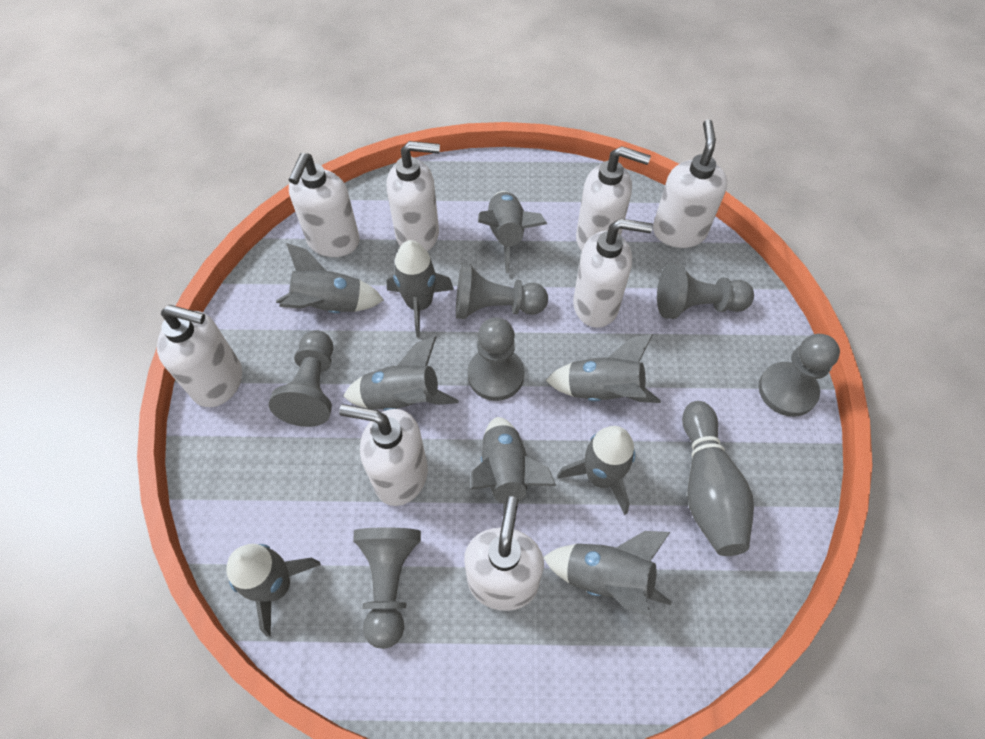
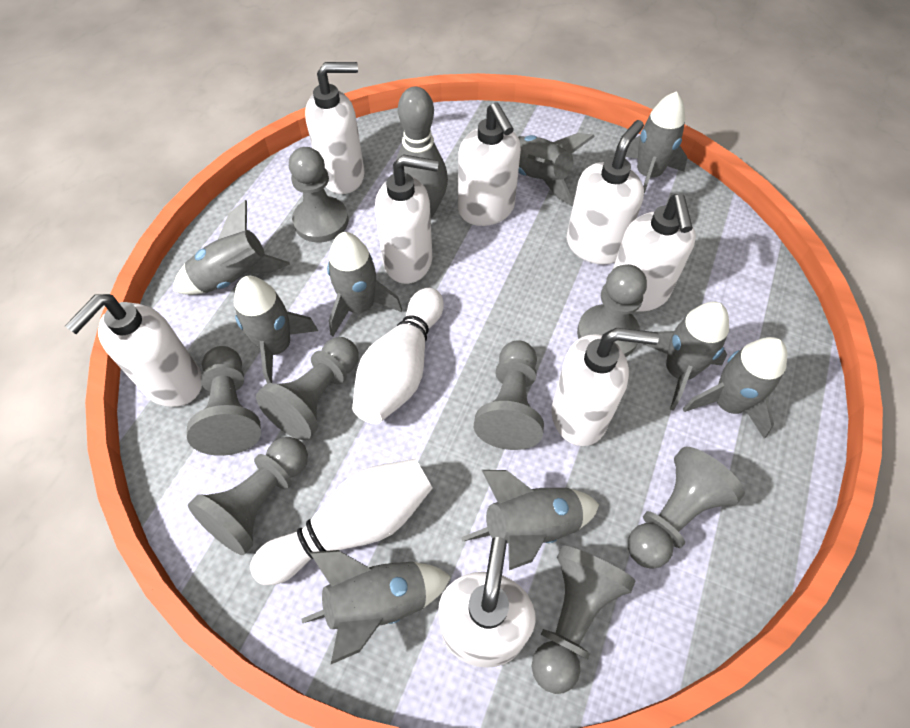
grey pawn: [269,330,333,427] [353,527,421,649] [456,263,548,319] [468,318,524,401] [657,263,754,319] [759,334,840,417] = 6 -> [187,346,261,456] [188,437,308,555] [256,337,359,440] [289,147,349,243] [474,340,544,450] [532,545,635,694] [577,264,647,357] [628,447,745,569] = 8
white bowling pin: none = 0 -> [250,459,433,585] [352,288,444,424] = 2

